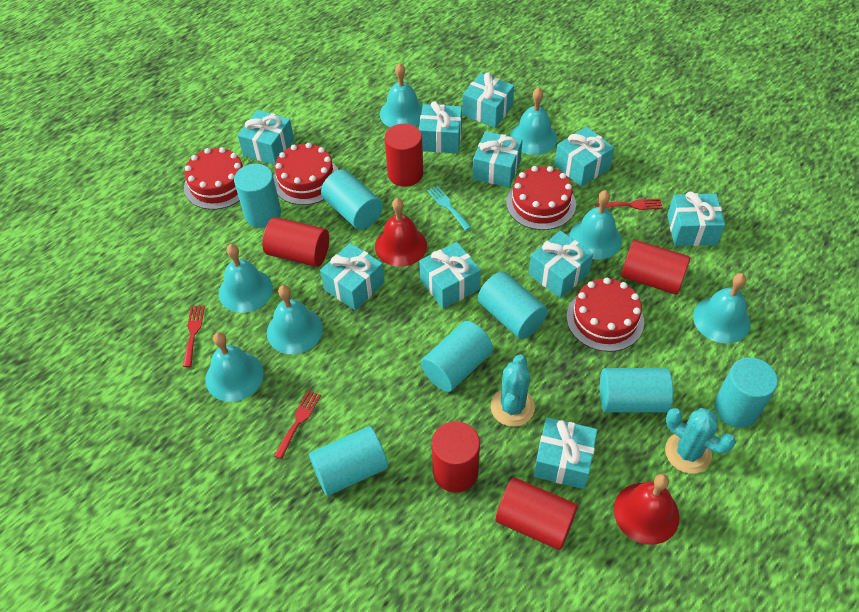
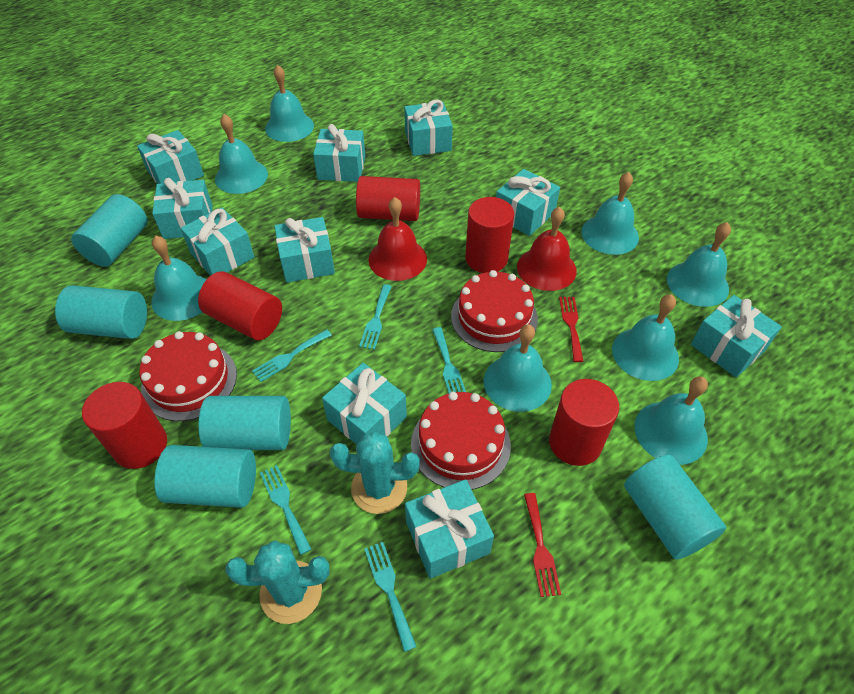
red cake: [184,147,244,210] [273,143,338,205] [506,166,576,230] [567,278,644,352] = 4 -> [139,331,237,421] [411,392,511,490] [451,270,538,352] = 3
red fork: [183,306,205,367] [274,390,321,459] [595,199,663,210] = 3 -> [524,493,561,597] [559,297,583,362] = 2
turquoise bell: [206,332,264,402] [219,244,273,313] [267,285,323,354] [380,63,423,128] [510,87,558,155] [569,190,622,259] [693,273,751,343] = 7 -> [151,236,207,321] [215,114,268,194] [265,65,314,142] [484,324,552,412] [581,172,639,255] [612,294,679,381] [634,376,708,465] [667,222,731,307] = 8
turquoise cylinder: [234,164,281,228] [309,426,388,496] [321,169,383,230] [421,321,493,392] [478,271,548,339] [600,368,673,413] [714,357,778,428] = 7 -> [55,285,147,339] [71,194,148,267] [154,445,256,508] [199,396,291,450] [624,455,726,560] = 5
turquoise fork: [427,185,471,231] = 1 -> [252,329,332,382] [260,465,311,555] [359,284,392,350] [364,542,417,652] [432,327,466,393] = 5

